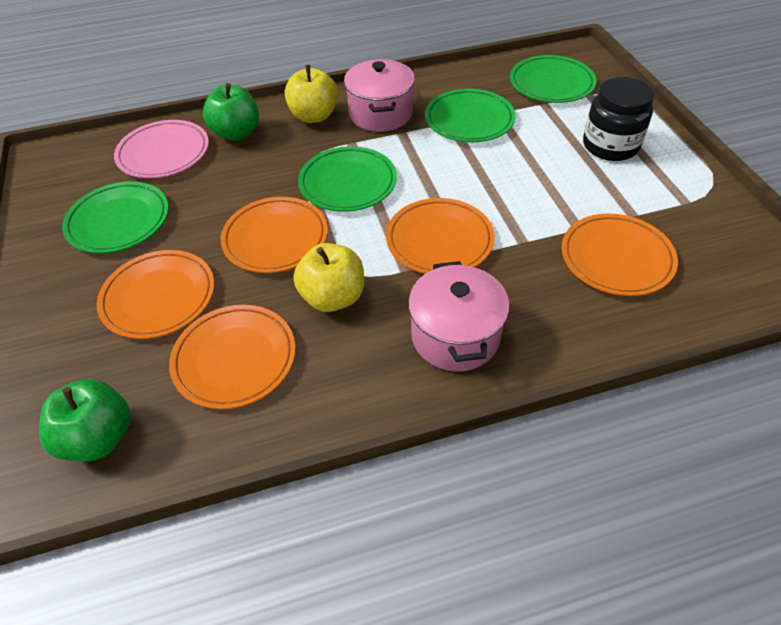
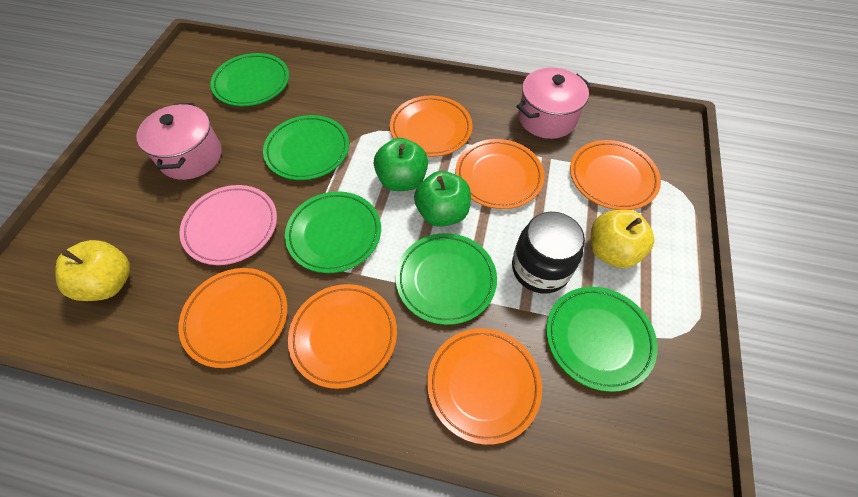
green plate: [62,181,169,254] [298,146,397,212] [425,89,515,142] [510,55,596,103] = 4 -> [210,53,289,106] [263,115,349,180] [285,191,381,273] [396,233,497,325] [546,287,658,392] = 5
orange plate: [97,250,214,339] [169,305,296,409] [220,197,328,273] [386,198,495,274] [562,214,678,296] = 5 -> [179,268,288,368] [288,284,397,389] [390,96,473,157] [427,328,542,445] [455,139,544,209] [570,140,661,210] = 6

